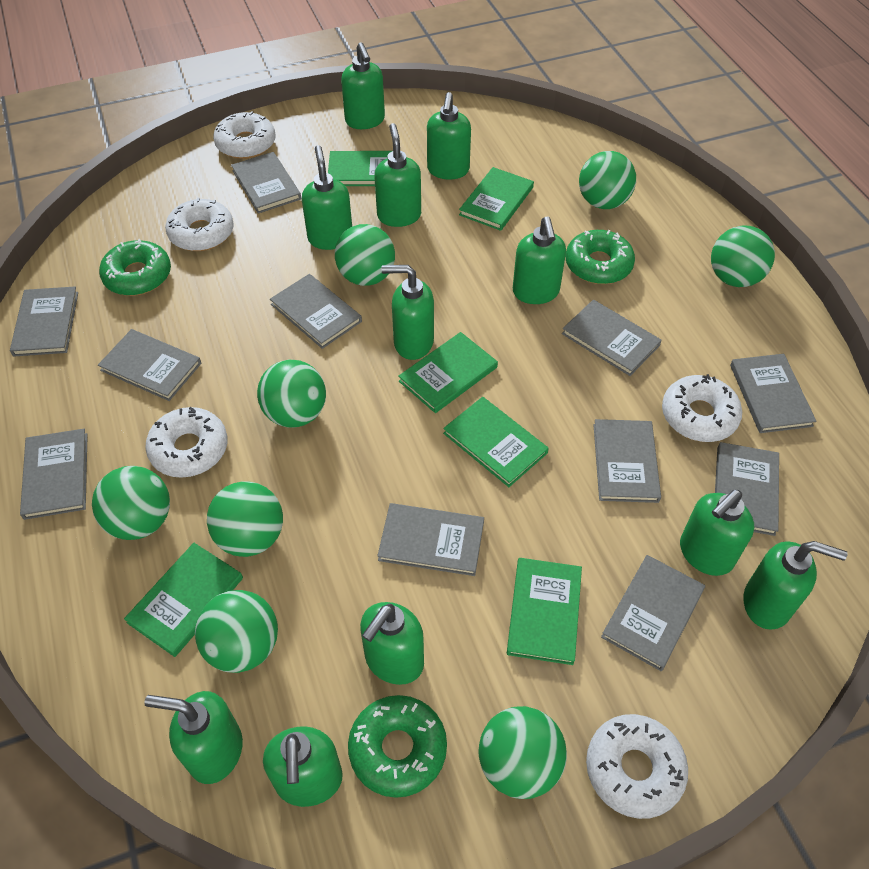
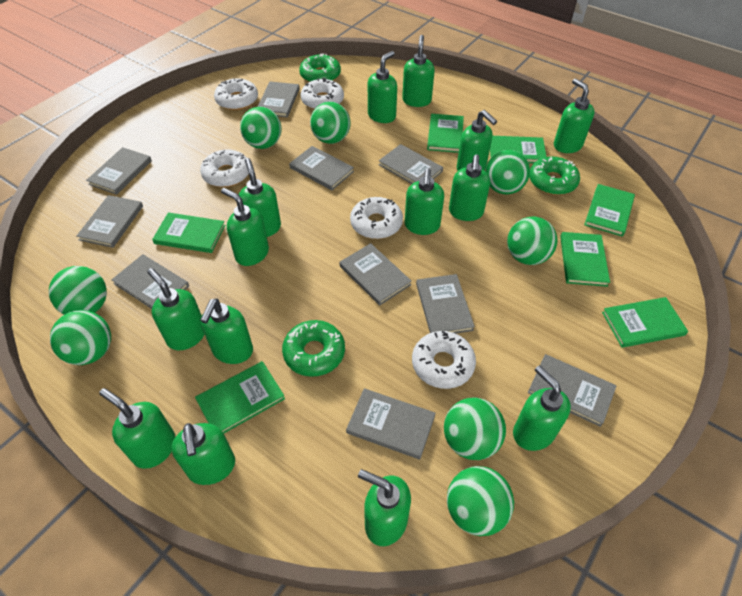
green book: [124,543,243,657] [328,151,392,186] [398,332,498,413] [443,397,549,487] [459,167,534,231] [507,558,582,665] = 6 -> [152,212,226,253] [195,361,285,433] [427,114,464,153] [490,136,546,163] [560,232,610,287] [584,184,635,237] [602,297,688,348] = 7
green soap dispenser: [144,691,243,784] [263,726,343,807] [302,145,352,250] [341,42,385,129] [360,602,424,685] [374,123,421,227] [381,265,434,360] [427,92,471,180] [513,217,566,304] [680,490,754,576] [743,541,848,630] = 11 -> [99,388,175,469] [147,268,204,350] [172,423,235,485] [200,298,253,364] [221,188,269,266] [239,158,281,237] [358,469,411,546] [368,51,397,123] [402,35,435,107] [405,168,444,235] [449,154,490,221] [457,110,497,171] [513,365,571,451] [554,79,595,153] = 14
grey book: [10,287,78,356] [20,429,88,520] [98,329,201,401] [231,152,301,214] [270,274,362,349] [377,503,484,576] [562,300,662,376] [594,419,661,503] [601,555,705,671] [715,442,779,536] [730,354,816,433] = 11 -> [77,195,143,248] [86,147,152,195] [112,254,189,309] [258,82,300,117] [289,146,354,190] [339,243,411,306] [346,388,436,459] [379,144,443,184] [416,274,475,334] [528,354,616,427] = 10

